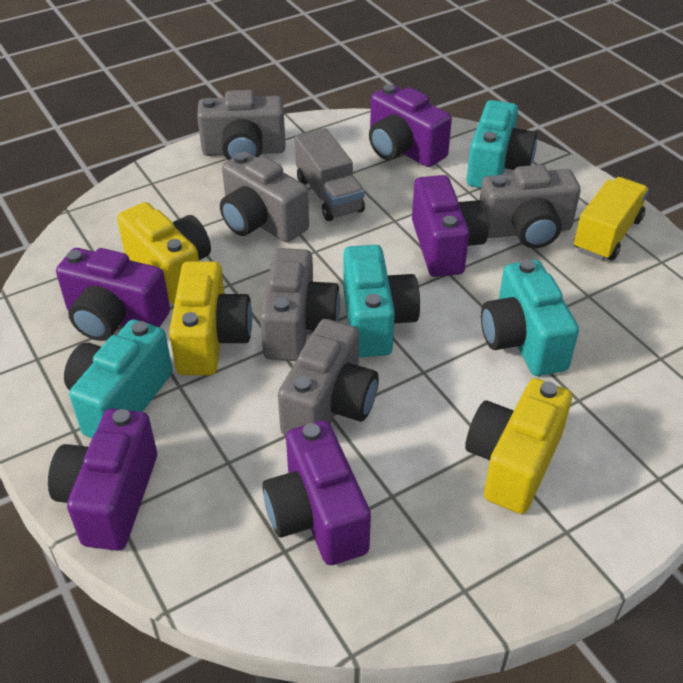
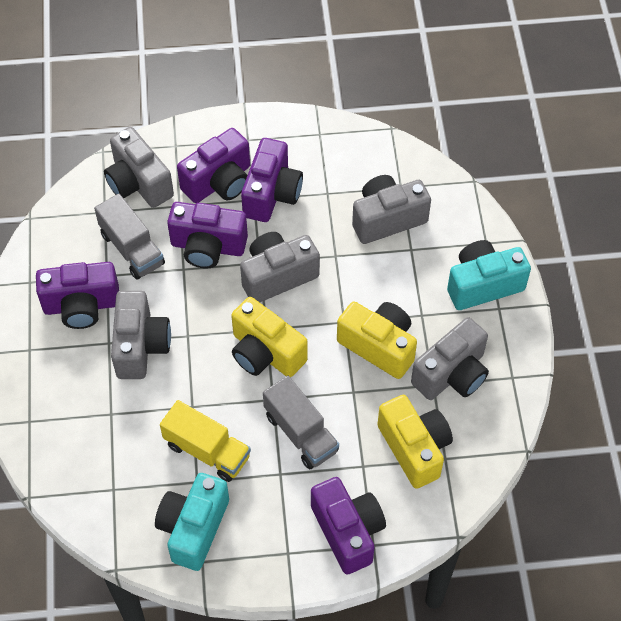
grey truck: [295,128,365,221] = 1 -> [94,194,165,280] [263,376,339,469] = 2
turquoise camera: [64,319,173,438] [343,245,420,357] [467,100,537,188] [481,259,579,376] = 4 -> [155,473,229,571] [447,240,531,310] = 2

